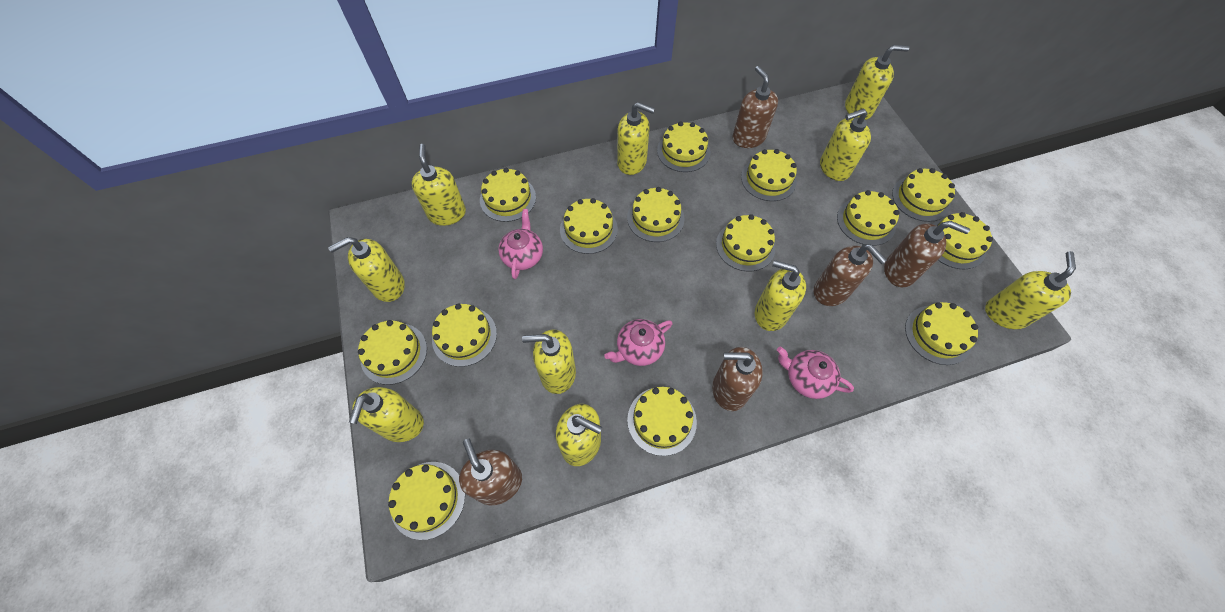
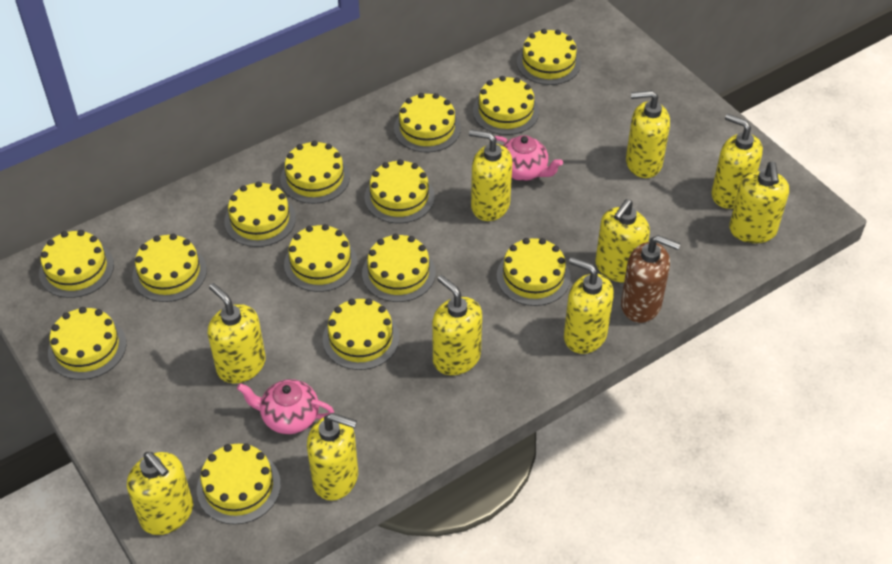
brown soap dispenser: [459,439,522,505] [712,347,763,411] [732,66,778,148] [814,244,887,306] [884,221,970,287] = 5 -> [621,235,681,323] = 1
pink teapot: [498,209,543,279] [604,319,673,366] [777,347,854,399] = 3 -> [237,379,334,434] [495,135,563,181] = 2

